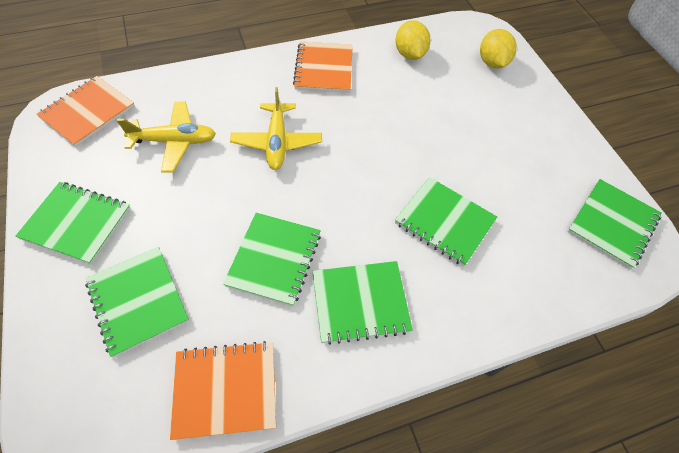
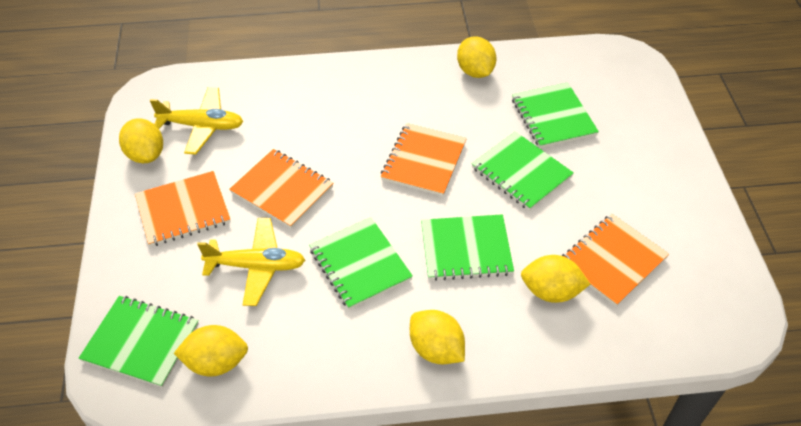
green notebook: [15,182,131,264] [85,247,189,358] [223,212,321,306] [312,261,413,345] [395,177,497,266] [567,179,662,269] = 6 -> [79,296,199,388] [309,217,413,310] [421,214,514,281] [471,131,574,211] [512,82,599,148] = 5
orange notebook: [36,76,135,147] [170,341,276,440] [293,42,353,93] = 3 -> [135,171,230,247] [229,149,333,228] [381,123,467,196] [562,214,669,306] = 4
yellow lemon: [395,20,431,60] [480,29,517,69] = 2 -> [119,118,163,163] [174,325,248,377] [410,310,465,364] [457,36,496,78] [521,255,590,303] = 5

